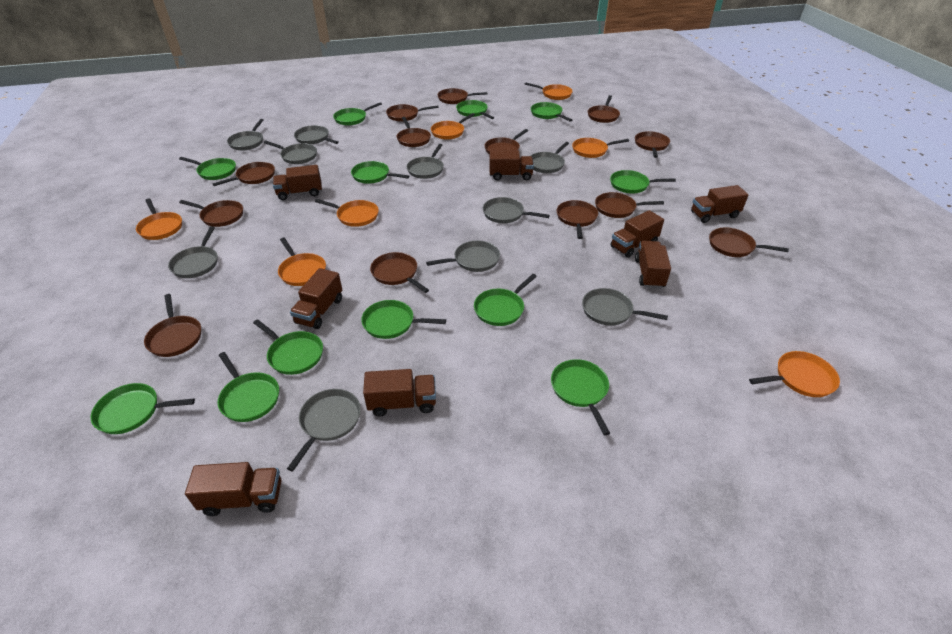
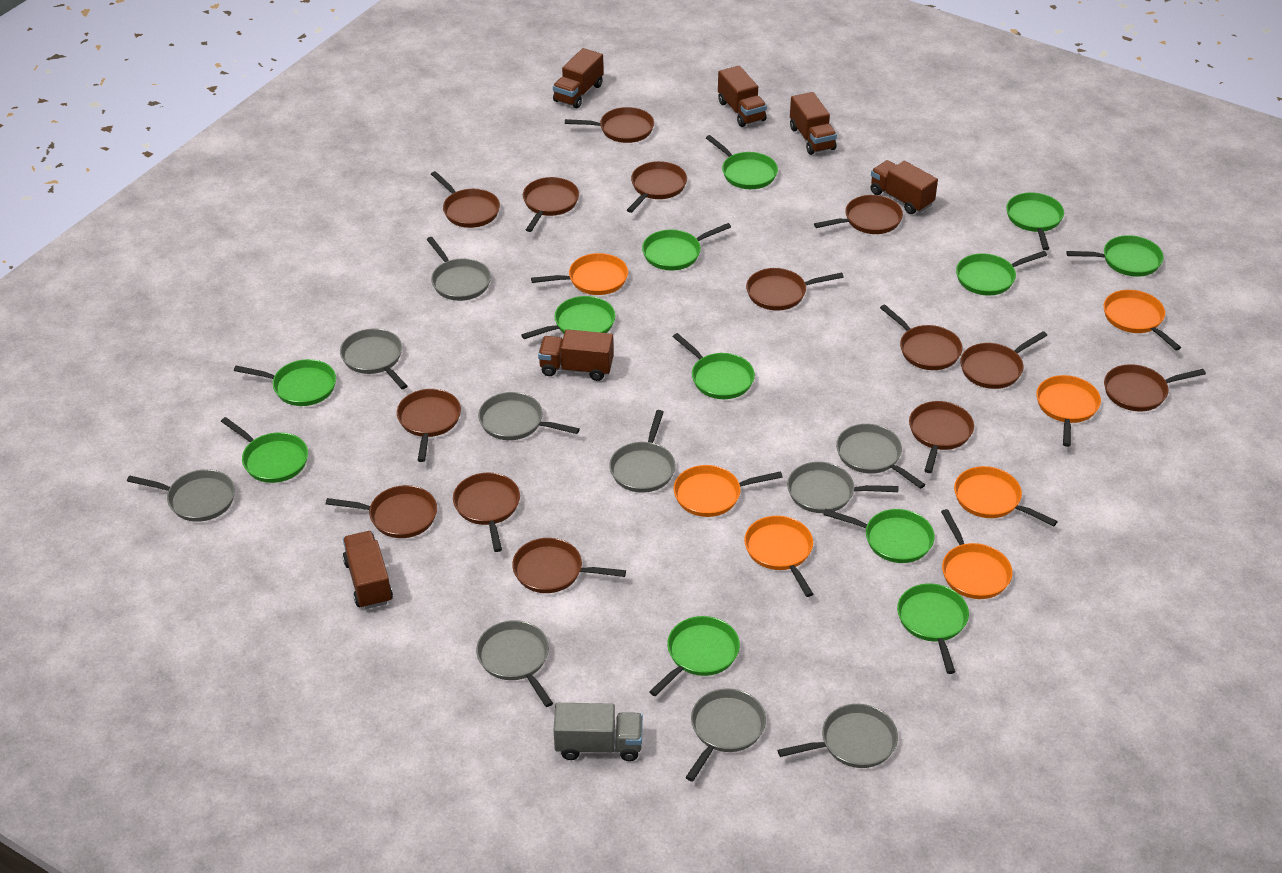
brown pan: [144,294,201,357] [179,200,243,227] [213,162,275,186] [370,252,429,293] [386,104,439,122] [397,117,431,147] [437,88,488,104] [484,129,528,155] [557,200,598,239] [588,95,620,123] [595,192,664,218] [635,131,670,158] [709,228,789,257] = 13 -> [326,485,437,538] [397,389,461,462] [431,171,500,228] [453,472,520,552] [512,538,626,593] [523,177,579,232] [565,107,654,143] [627,161,687,213] [746,268,844,311] [814,195,903,234] [880,304,962,370] [909,401,974,473] [960,331,1047,389] [1104,364,1206,411] = 14
brown truck: [185,462,282,516] [273,165,322,200] [290,268,342,329] [363,369,436,417] [489,150,534,180] [610,210,664,258] [635,241,671,288] [691,185,749,223] = 8 -> [343,531,393,609] [538,329,614,381] [553,48,603,108] [718,66,767,127] [790,92,837,155] [871,160,938,214] = 6
grey truck: none = 0 -> [554,703,643,761] = 1

